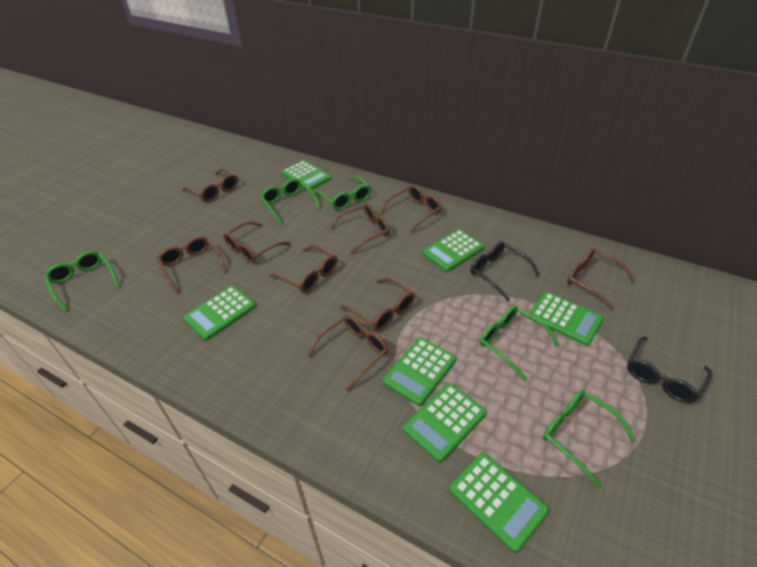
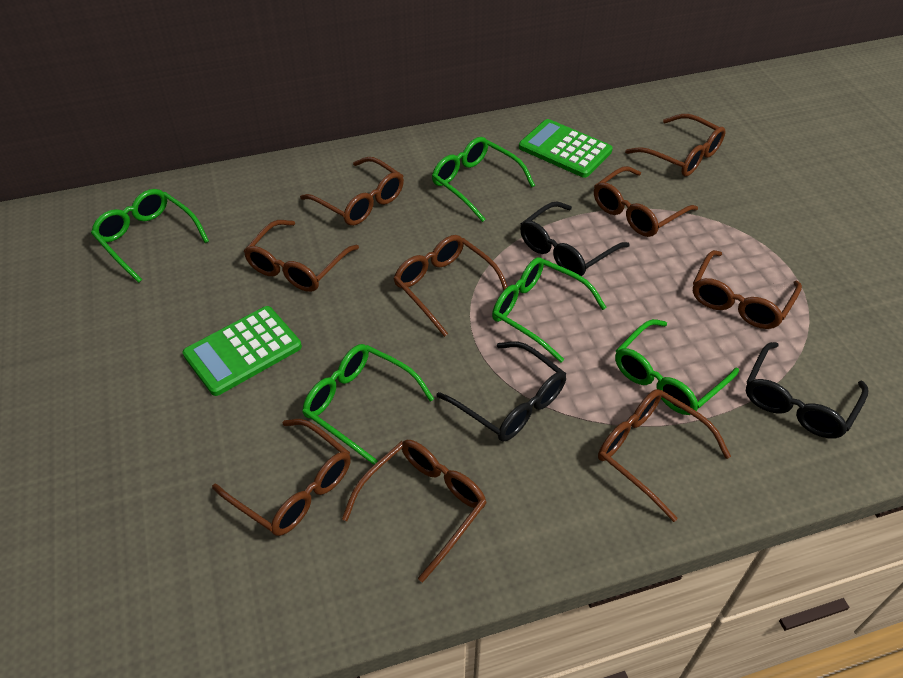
black glasses: [470,241,540,301] [627,336,712,403] = 2 -> [436,341,566,442] [520,201,630,276] [746,342,868,438] = 3
green calculator: [183,286,256,340] [281,160,331,191] [383,338,456,406] [403,383,486,462] [422,229,484,272] [449,453,549,553] [528,292,604,346] = 7 -> [182,306,302,396] [519,119,613,178] = 2

